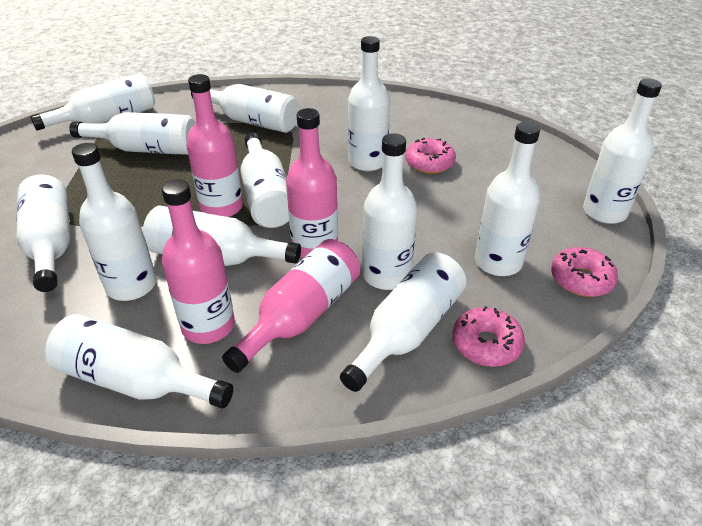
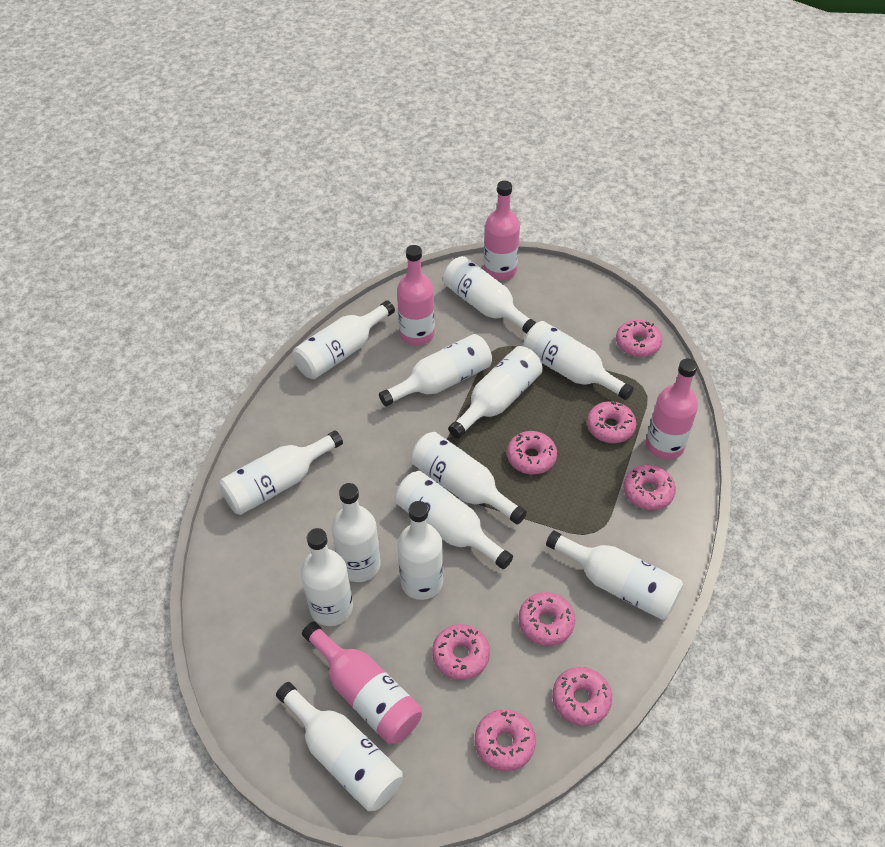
pink donut: [405,138,456,174] [453,306,525,367] [551,247,618,297] = 3 -> [432,624,490,680] [475,709,536,771] [507,431,557,475] [518,592,575,646] [552,667,612,726] [587,401,636,443] [616,320,662,357] [623,465,676,510] = 8

